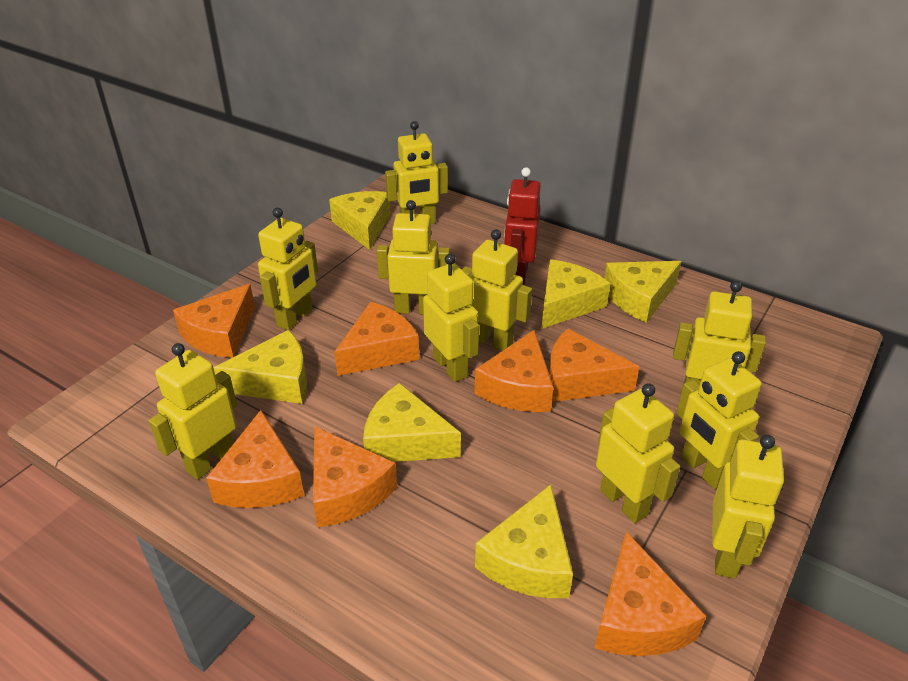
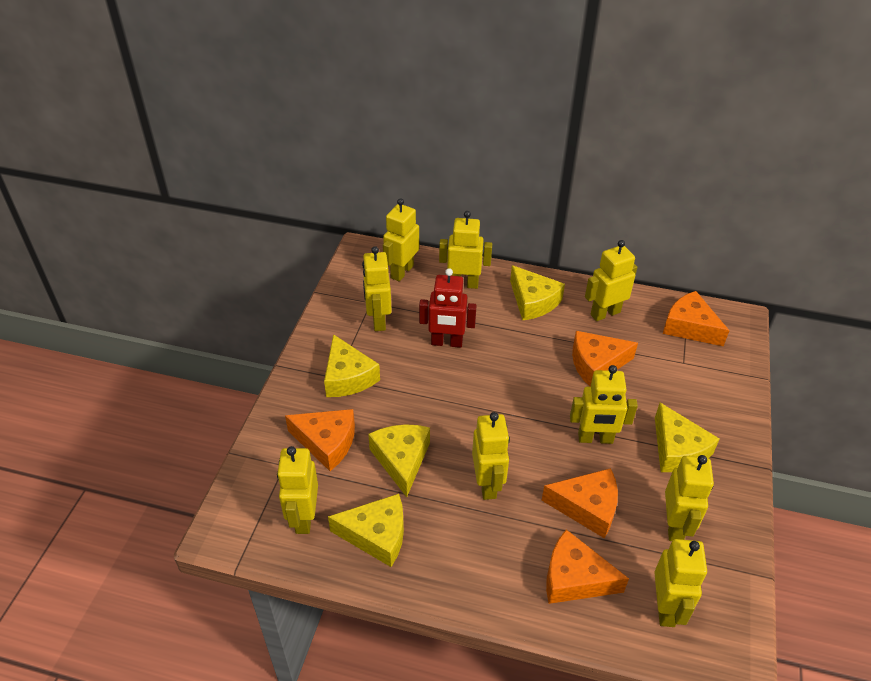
orange cheese: [173,284,255,358] [206,410,304,508] [313,426,397,527] [334,302,419,376] [475,330,553,412] [549,328,640,402] [595,531,706,656] = 7 -> [285,409,355,471] [541,468,618,538] [546,530,629,604] [572,331,638,387] [663,291,730,346] = 5
yellow cheese: [214,330,307,404] [329,191,391,250] [363,383,461,462] [475,484,573,598] [542,260,610,329] [604,261,682,323] = 6 -> [324,334,380,397] [328,494,404,567] [368,424,430,497] [510,265,565,321] [655,403,720,472] = 5
yellow robot: [148,343,237,480] [258,208,318,330] [377,200,450,314] [385,121,448,224] [423,254,479,382] [462,229,532,351] [596,383,680,523] [673,281,766,385] [676,351,762,489] [712,435,784,579] = 10 -> [277,446,318,534] [362,246,392,331] [383,198,419,281] [439,211,492,289] [472,412,510,500] [570,365,638,444] [585,240,637,321] [654,539,707,627] [665,455,714,541] = 9

